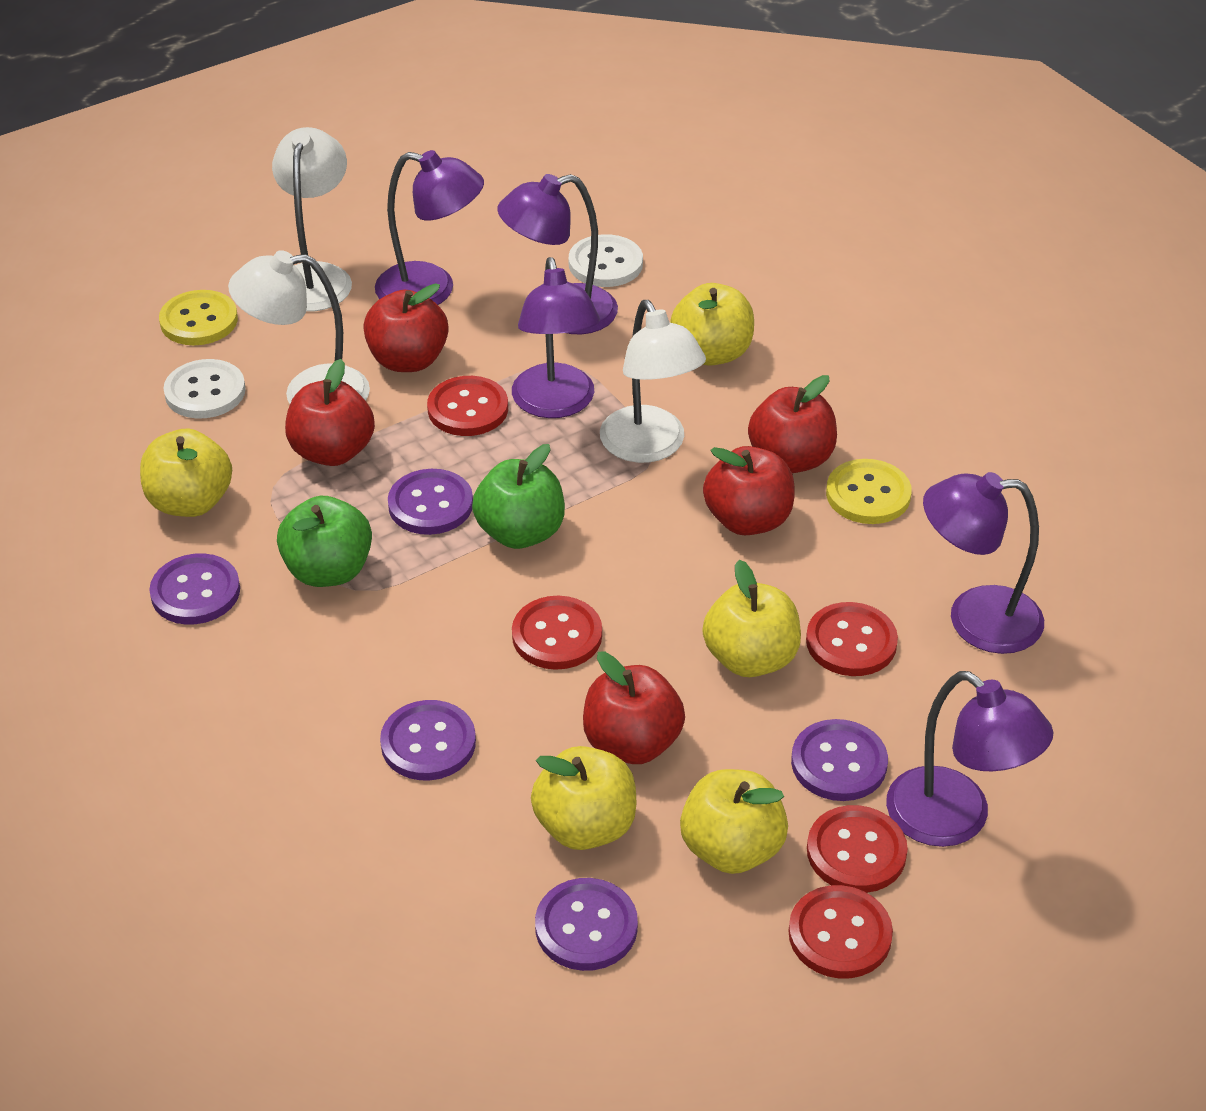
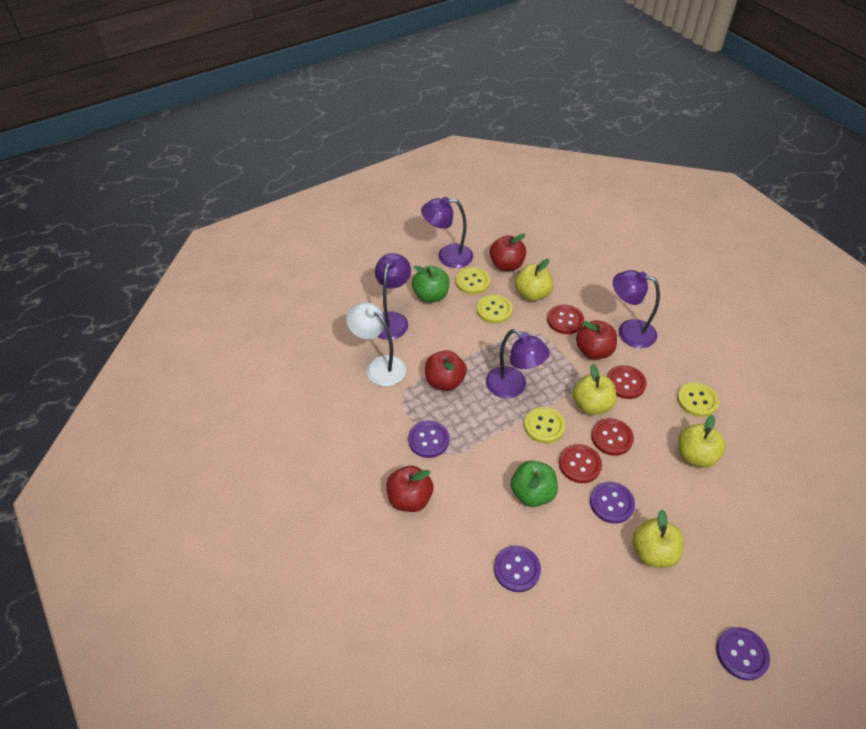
purple button: [149,553,240,625] [380,700,476,780] [388,469,473,535] [535,878,638,971] [791,719,888,801] = 5 -> [408,420,449,458] [494,545,541,592] [590,482,635,524] [716,627,770,680] = 4
purple lamp: [375,150,484,305] [497,174,618,334] [512,257,600,418] [886,671,1053,847] [923,472,1044,654] = 5 -> [375,253,411,340] [421,197,473,268] [486,329,550,398] [613,270,660,348] = 4
red apple: [285,359,375,466] [363,283,449,372] [583,652,685,764] [703,446,795,535] [748,375,837,473] = 5 -> [386,466,433,512] [425,350,467,391] [490,234,526,271] [576,320,617,359] = 4
red button: [427,376,508,436] [512,596,602,670] [788,885,893,979] [806,602,898,676] [807,805,908,893] = 5 -> [547,304,584,334] [559,444,602,483] [591,418,634,456] [607,365,647,399] = 4
white button: [164,359,246,419] [569,234,643,287] = 2 -> none = 0
white lamp: [228,250,370,403] [272,127,352,312] [600,300,706,463] = 3 -> [346,302,406,386] = 1
yellow apple: [140,429,232,517] [531,746,636,850] [670,283,754,366] [680,769,788,874] [703,560,801,677] = 5 -> [515,259,553,301] [573,364,616,415] [633,510,684,568] [678,415,726,468] = 4
yellow button: [159,290,238,345] [826,459,912,524] = 2 -> [456,267,490,295] [477,294,513,324] [524,407,565,443] [677,382,719,417] = 4

